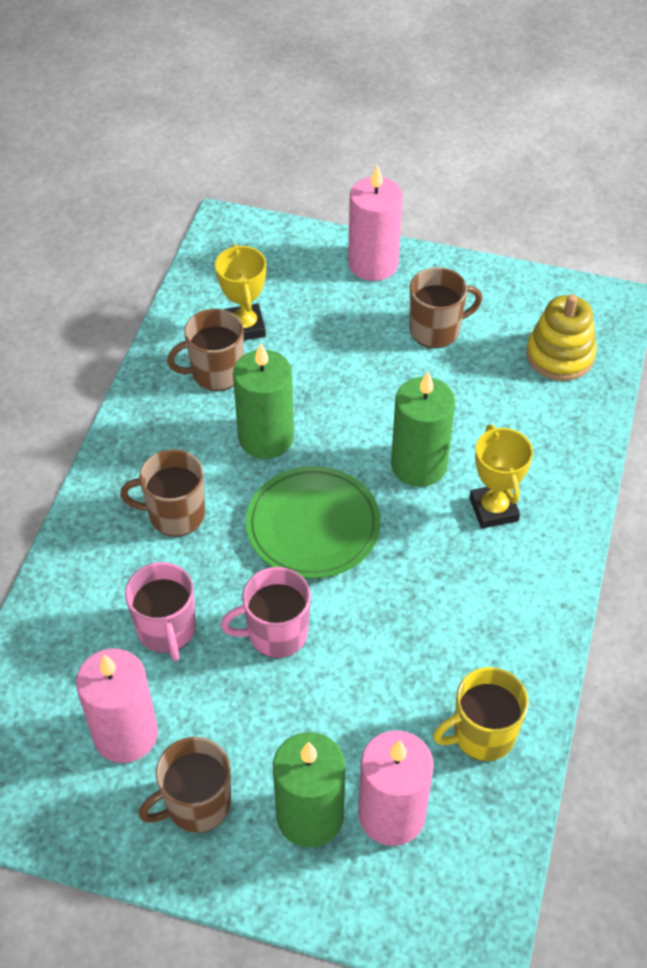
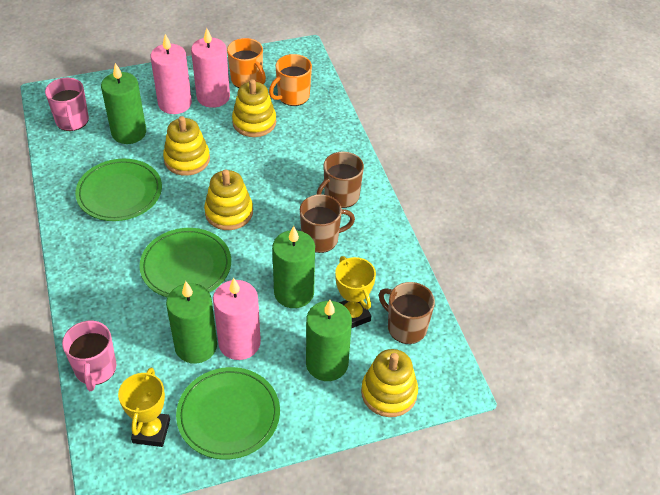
brown mug: [120,449,205,537] [139,737,231,833] [167,309,244,391] [410,267,482,348] = 4 -> [300,194,355,253] [316,152,364,208] [379,282,435,344] = 3
green candle: [233,343,294,459] [273,732,345,847] [391,372,455,487] = 3 -> [101,63,146,144] [166,281,217,364] [272,226,315,308] [306,300,352,381] = 4
green plate: [246,466,381,578] = 1 -> [75,159,162,221] [139,228,231,297] [176,367,280,460] = 3
orange mug: none = 0 -> [227,38,266,88] [269,54,312,106] = 2
yellow mug: [433,667,529,761] = 1 -> none = 0
yellow stacking toy: [526,294,597,381] = 1 -> [163,116,210,175] [204,169,253,230] [232,79,276,137] [361,349,418,417] = 4

